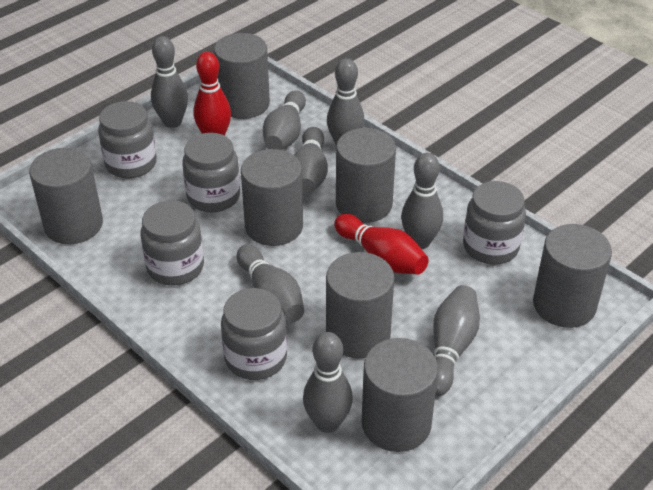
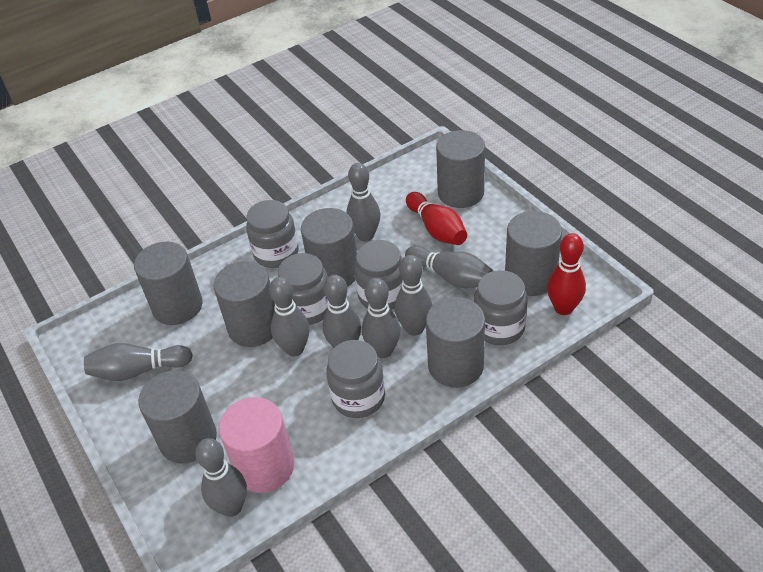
pink cylinder: none = 0 -> [219,397,294,493] = 1

